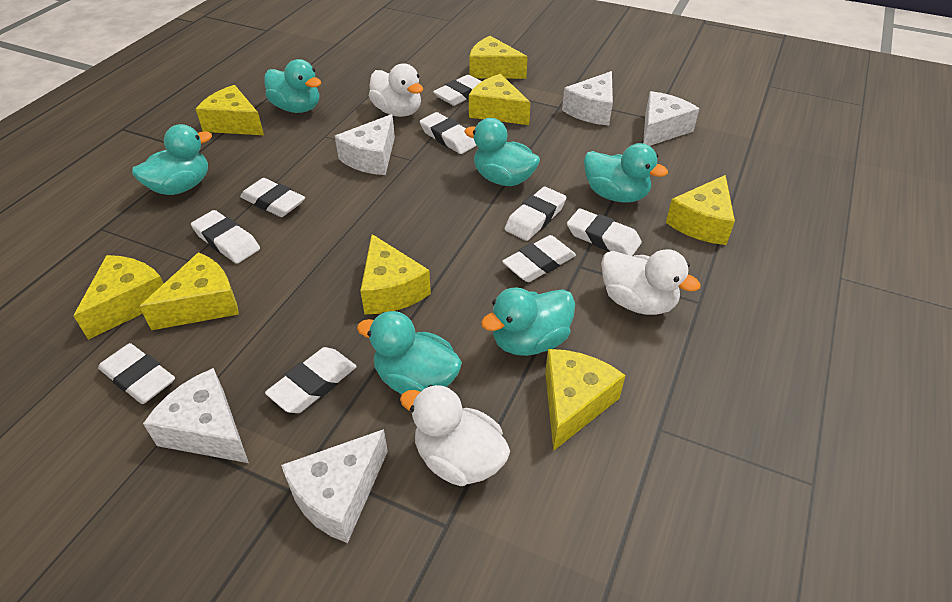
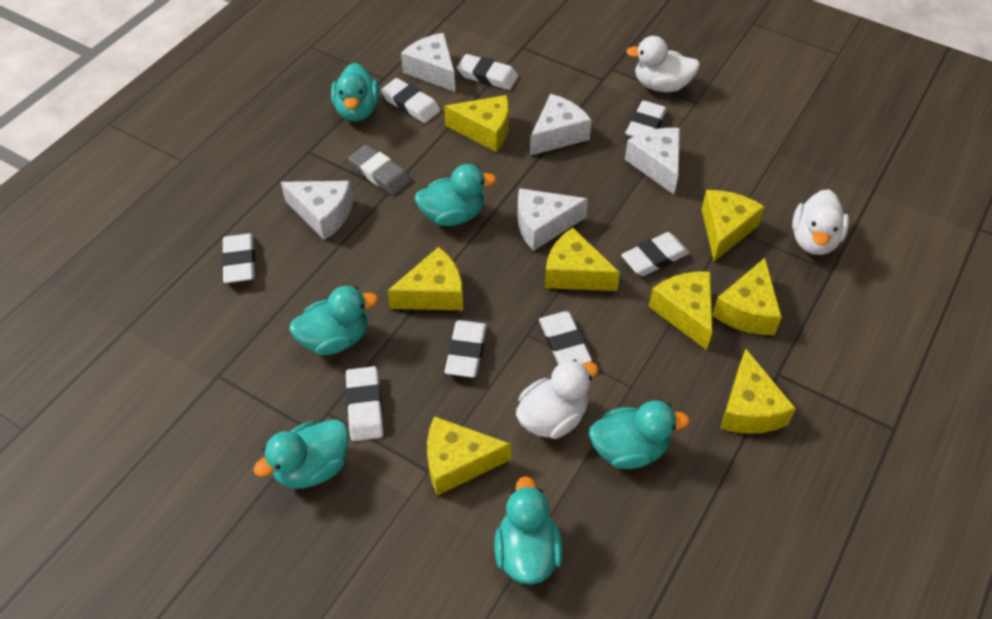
grey eraser: none = 0 -> [348,145,411,195] = 1
white eraser: [98,343,175,404] [191,210,260,264] [240,178,305,217] [265,347,357,413] [420,112,477,154] [433,75,482,106] [502,235,576,282] [505,187,567,241] [567,208,642,256] = 9 -> [222,233,255,283] [346,366,383,441] [381,78,440,123] [445,320,487,378] [457,54,518,90] [539,311,592,365] [621,232,689,276] [625,100,667,137] = 8

